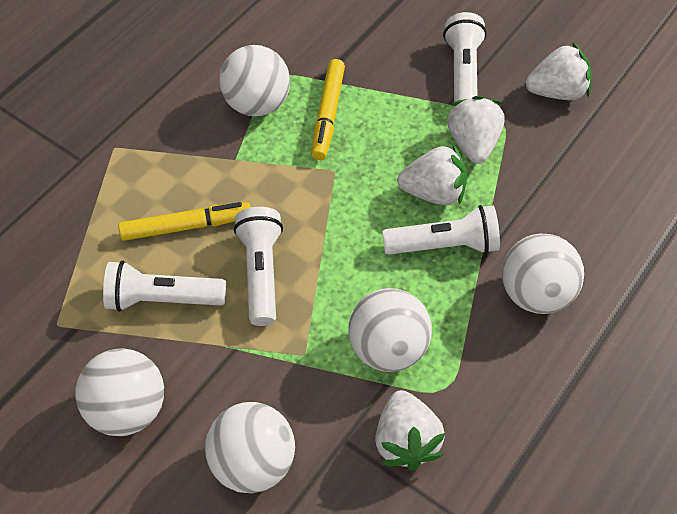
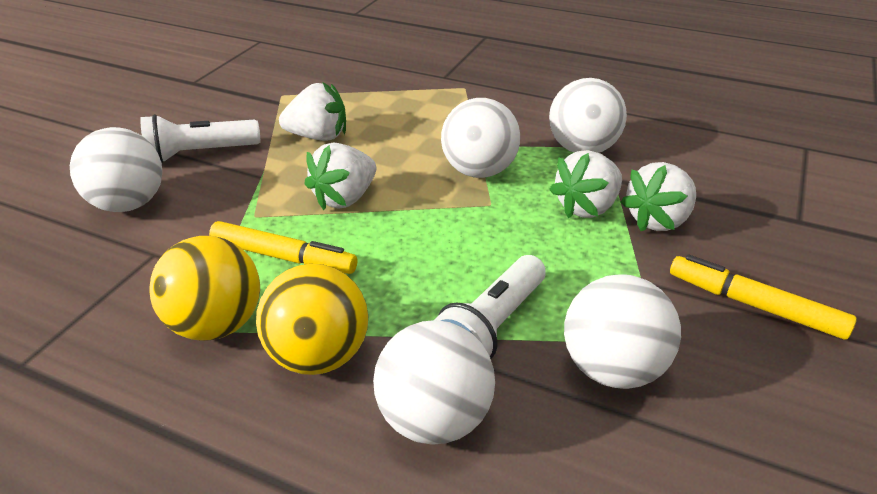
white flashlight: [103,261,226,312] [234,207,283,326] [382,205,500,255] [443,12,487,102] = 4 -> [140,114,260,163] [434,255,546,359] = 2
yellow ball: none = 0 -> [150,236,260,341] [256,264,368,375] = 2

